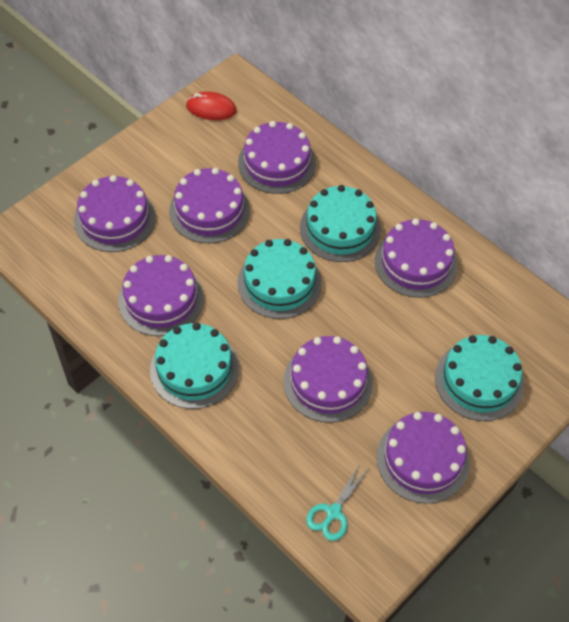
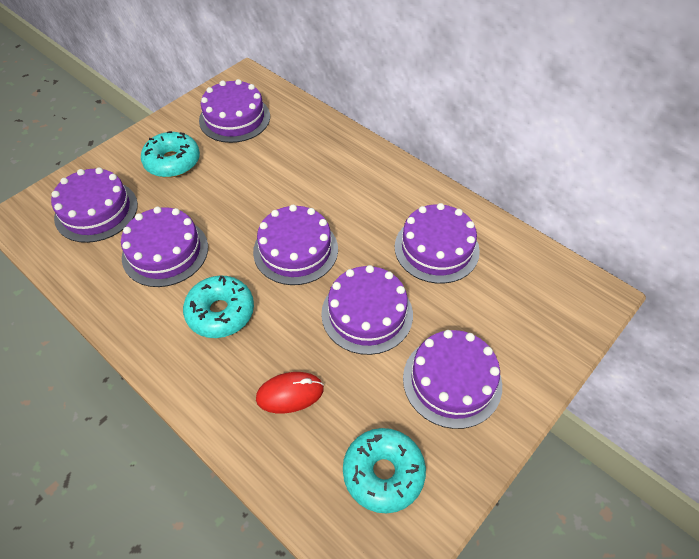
turquoise cake: [150,323,239,409] [237,239,322,319] [300,185,381,262] [435,335,524,421] = 4 -> none = 0
turquoise donut: none = 0 -> [141,131,200,177] [183,275,254,338] [343,428,426,514] = 3
turquoise scissors: [306,462,370,541] = 1 -> none = 0

